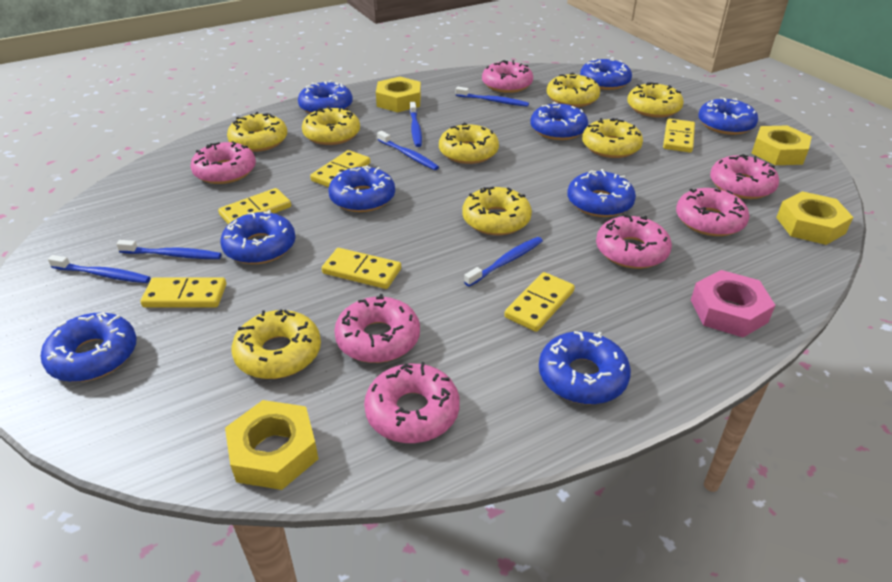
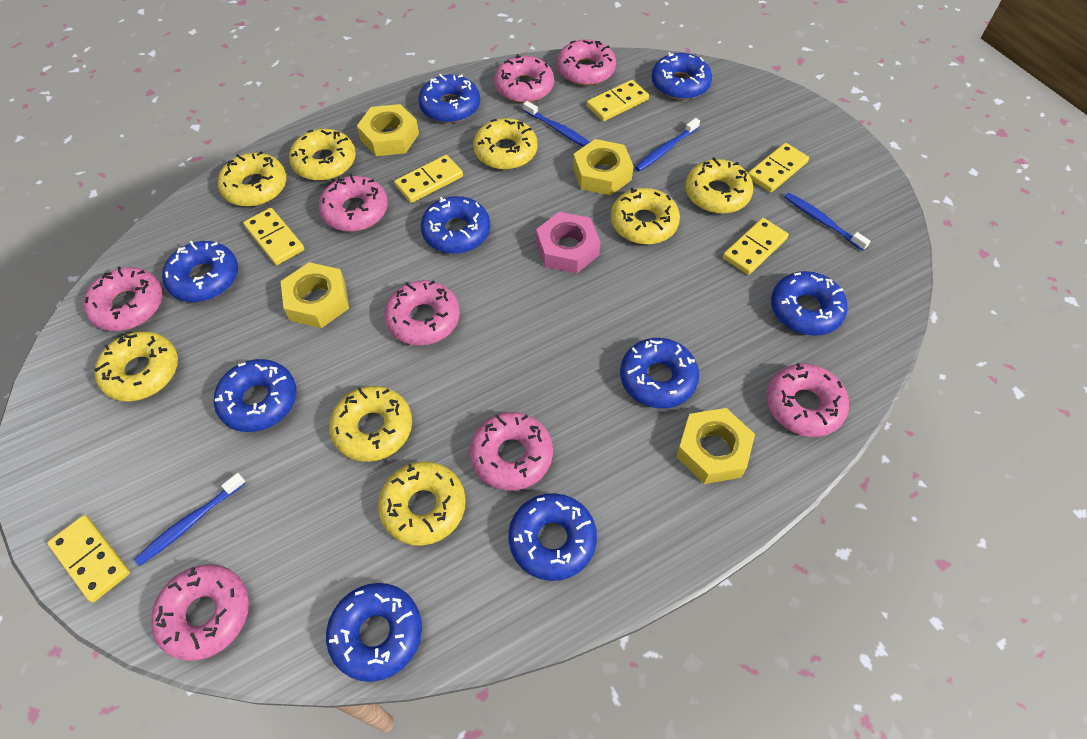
blue toothbrush: [48,255,151,283] [116,240,222,259] [377,131,439,170] [410,102,422,147] [456,87,529,107] [464,237,543,287] = 6 -> [134,473,246,566] [523,101,590,147] [635,118,700,172] [784,193,870,251] = 4
pink donut: [190,141,256,184] [334,294,420,363] [364,362,460,443] [482,60,533,93] [596,215,672,269] [676,188,749,236] [710,154,779,199] = 7 -> [83,266,163,331] [151,564,249,661] [319,174,388,232] [384,280,460,346] [470,412,553,491] [494,54,554,103] [557,39,616,86] [766,363,849,437] = 8

